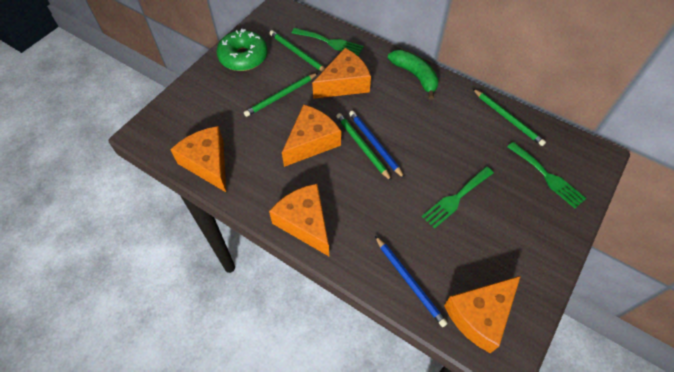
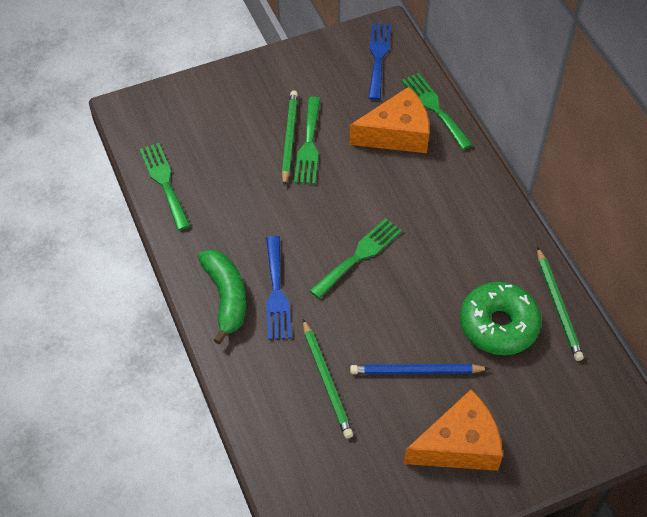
blue fork: none = 0 -> [266,236,292,340] [368,23,391,100] = 2
blue pencil: [349,111,405,179] [375,236,448,327] = 2 -> [350,364,490,374] = 1
green fork: [292,28,364,56] [422,167,494,229] [507,142,586,208] = 3 -> [139,143,190,230] [294,97,320,184] [309,218,402,299] [402,73,473,150] = 4
green pencil: [244,73,318,117] [269,30,325,72] [336,113,392,181] [473,89,546,146] = 4 -> [282,91,298,186] [303,319,353,439] [537,247,584,361] = 3
orange cheese: [170,126,226,192] [269,184,329,256] [282,104,341,167] [312,48,371,99] [444,276,521,353] = 5 -> [349,87,429,153] [404,390,503,471] = 2

